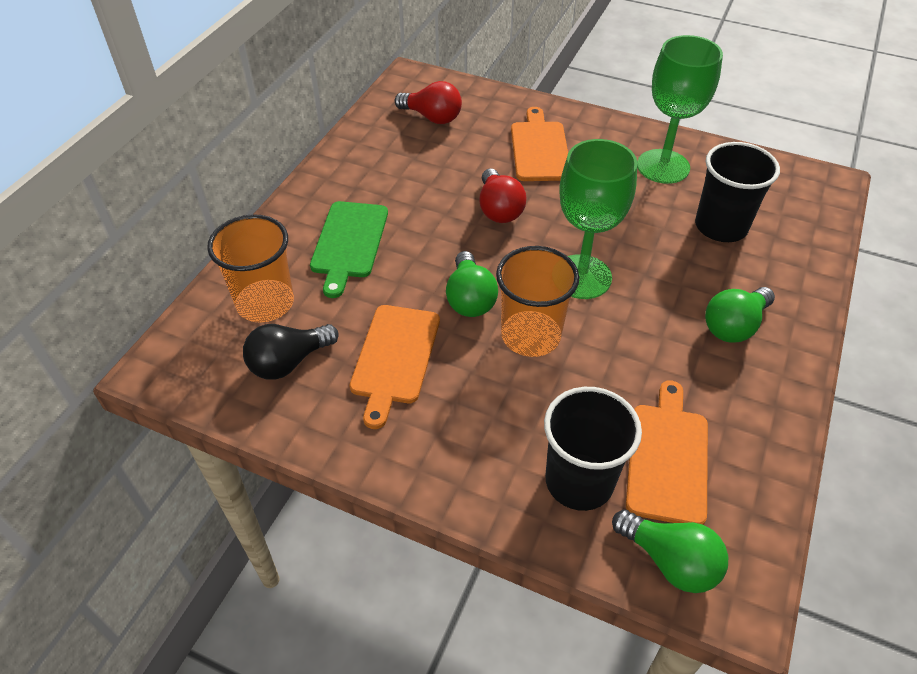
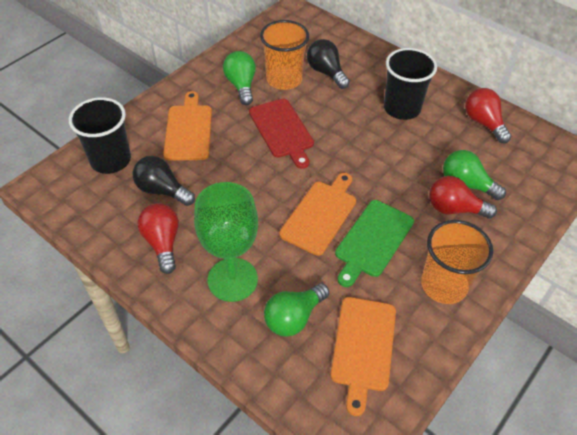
black light bulb: [243,324,339,380] = 1 -> [133,156,195,206] [307,39,350,89] = 2
green goblet: [559,139,637,299] [637,35,723,184] = 2 -> [194,182,258,302] = 1
red cutting board: none = 0 -> [249,99,314,169] = 1
red light bulb: [395,81,462,124] [479,168,526,223] = 2 -> [137,203,179,274] [429,176,497,219] [465,88,512,143] = 3

